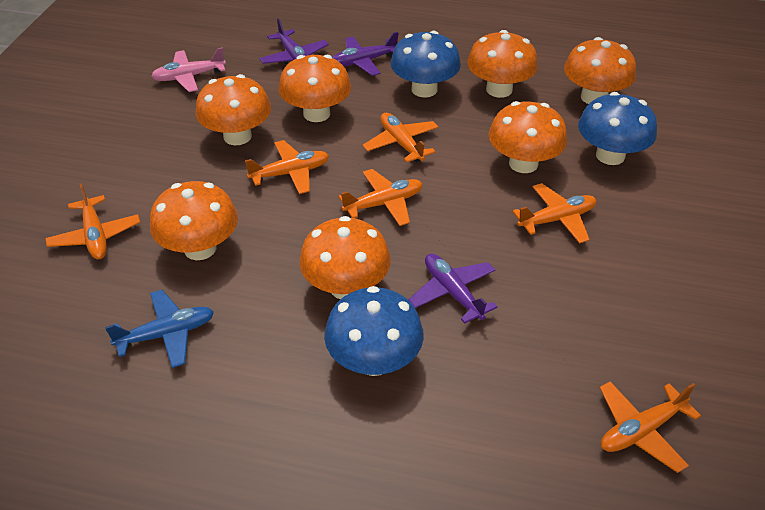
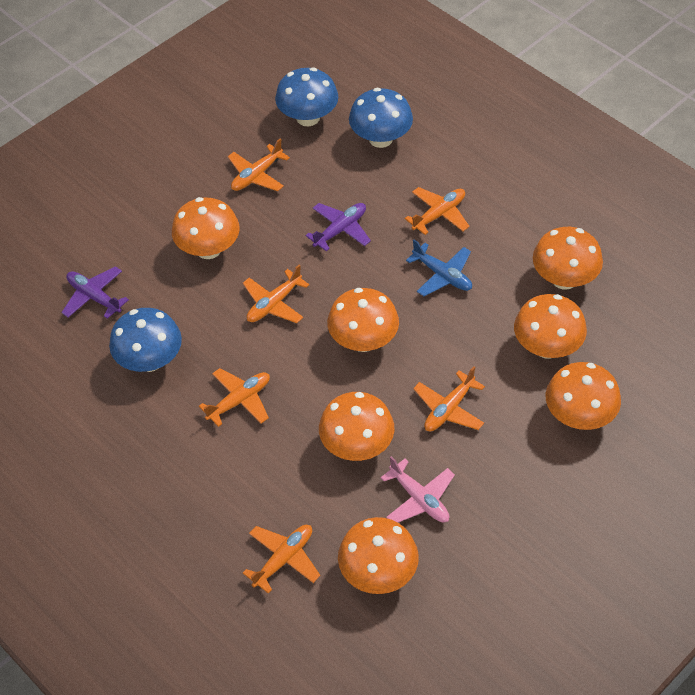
purple plane: [259,18,329,64] [332,32,399,76] [408,253,498,324] = 3 -> [61,266,129,319] [305,203,371,251] = 2

